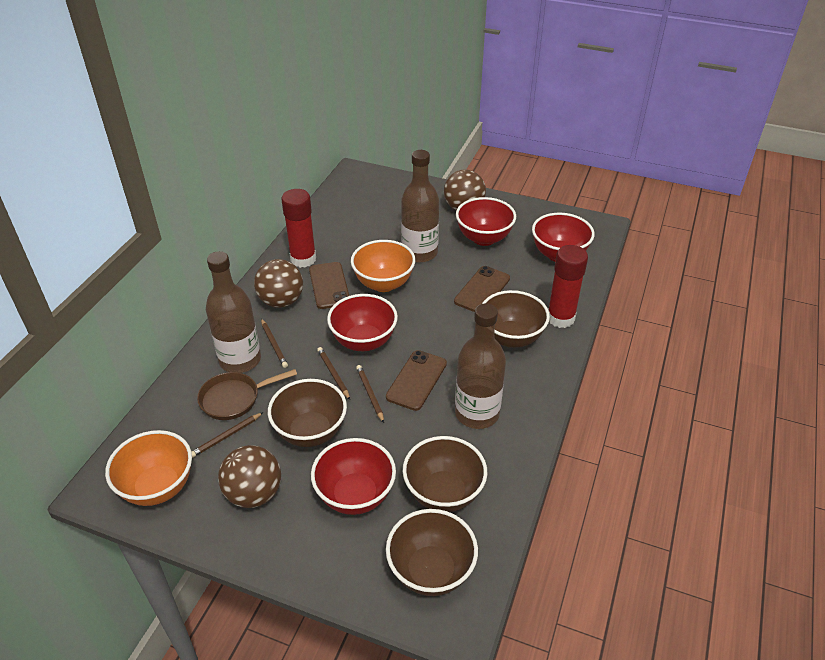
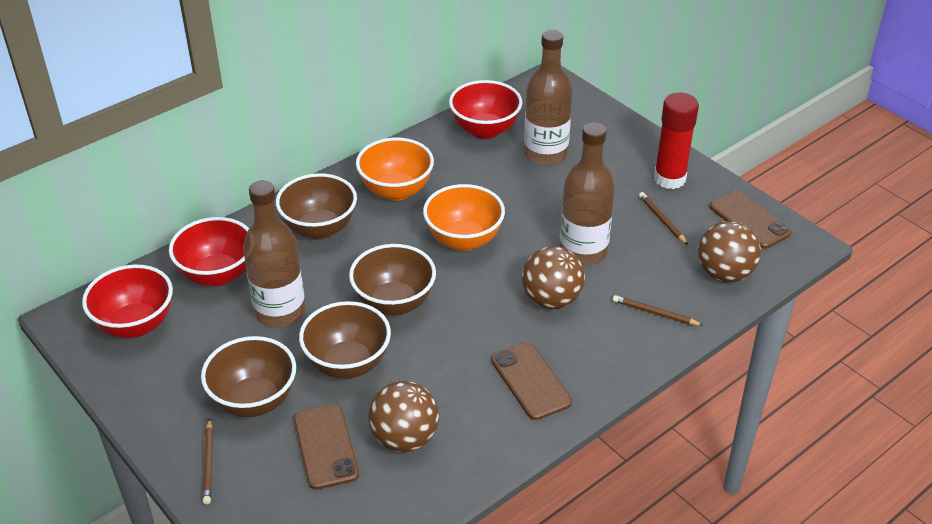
brown pan: [197,369,297,420] = 1 -> none = 0
brown pencil: [191,412,264,458] [261,319,288,368] [317,347,350,400] [356,365,384,423] = 4 -> [203,418,213,504] [613,295,704,326] [639,192,688,245] = 3
red bowl: [311,438,396,515] [327,294,398,351] [456,197,516,246] [532,213,595,262] = 4 -> [82,265,173,338] [169,217,249,286] [449,80,522,139] = 3
red glue stick: [282,189,316,268] [548,245,588,328] = 2 -> [654,93,699,189] = 1

